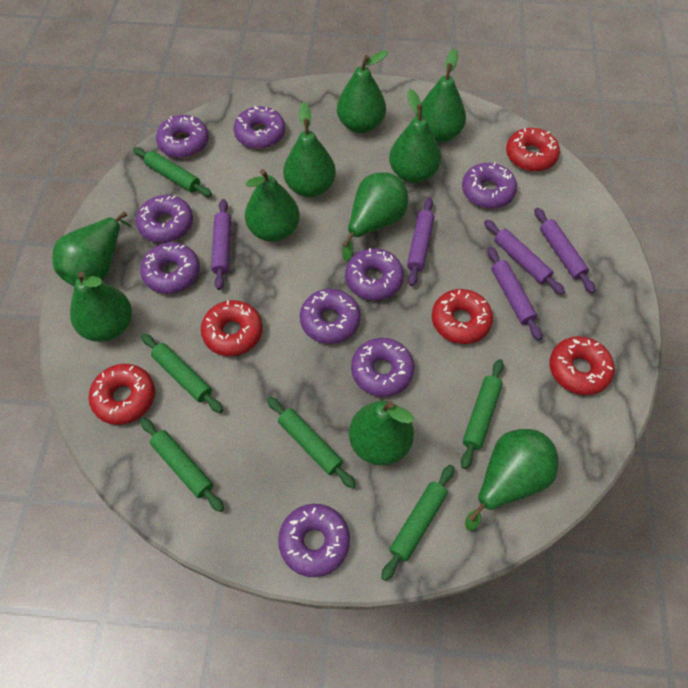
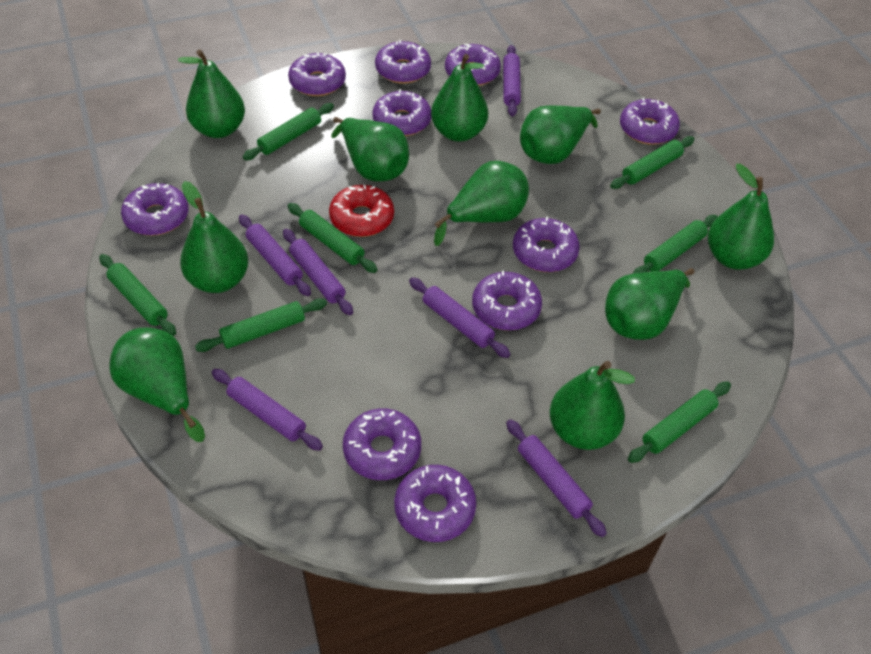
green rolling pin: [133,147,212,197] [140,418,224,512] [141,334,223,413] [267,397,356,489] [381,465,454,581] [461,359,504,469] = 6 -> [99,254,176,336] [195,298,327,352] [243,103,334,160] [288,203,378,273] [610,136,695,189] [628,381,731,463] [633,215,718,274] = 7
purple donut: [136,195,193,243] [140,242,200,294] [156,115,209,158] [233,106,285,149] [278,504,350,577] [300,289,361,344] [345,248,404,300] [351,338,414,397] [462,162,517,209] = 9 -> [121,183,189,236] [288,53,346,96] [343,408,421,480] [372,89,431,136] [375,40,431,84] [394,465,476,542] [445,44,501,86] [472,271,542,331] [513,217,580,272] [620,98,680,145] = 10
purple rolling pin: [211,199,231,290] [407,198,434,286] [484,220,565,295] [488,247,542,340] [534,208,596,293] = 5 -> [212,369,323,451] [239,214,311,296] [283,229,353,315] [409,277,510,358] [503,45,521,117] [506,419,607,537] = 6
red donut: [89,364,155,425] [201,300,263,356] [432,289,493,344] [506,128,560,172] [549,336,615,395] = 5 -> [329,185,394,237] = 1

